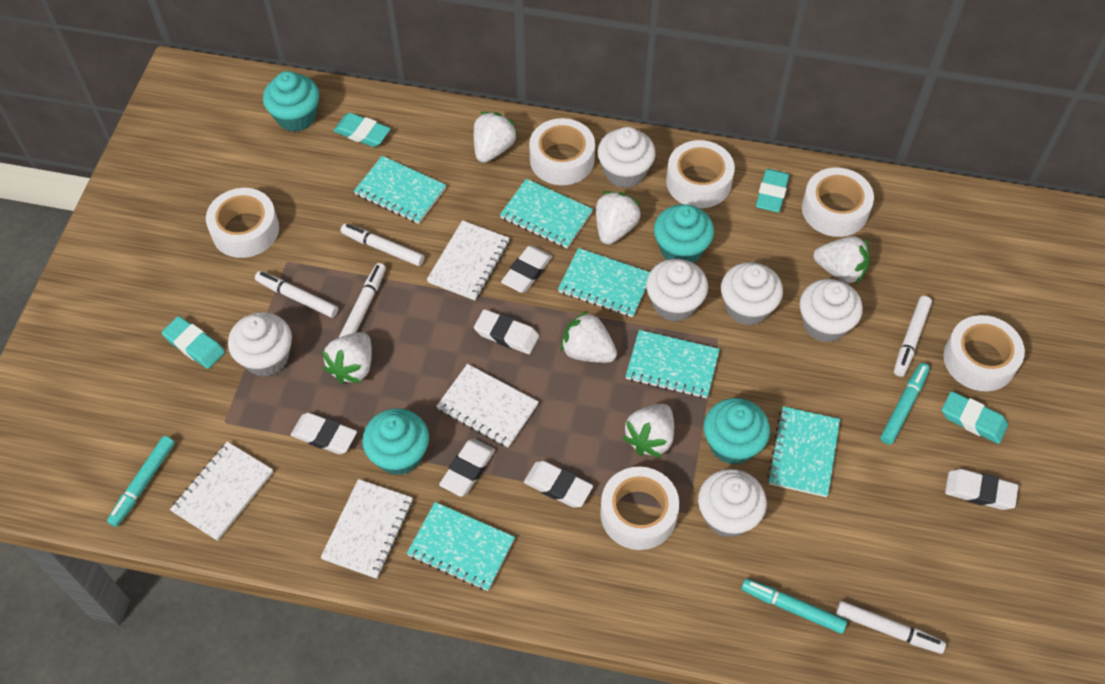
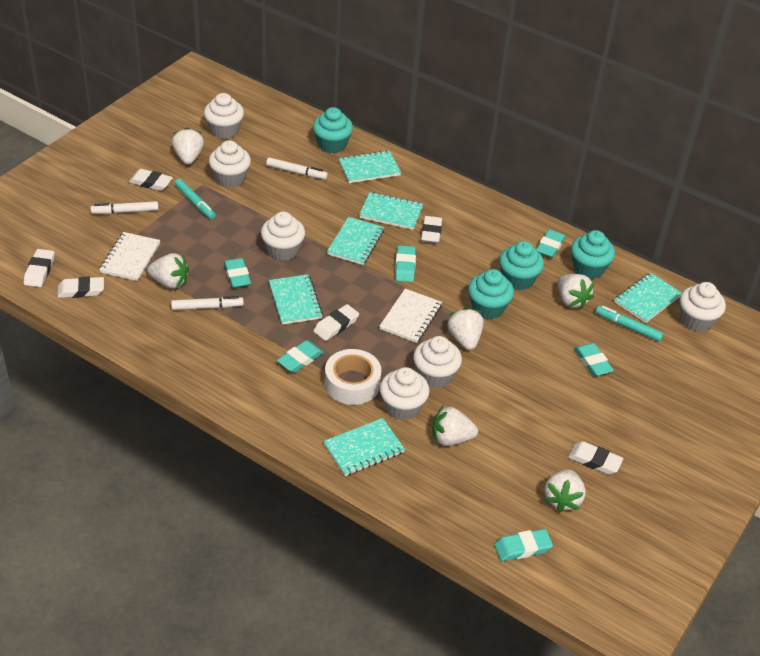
turquoise eraser: [162,316,225,369] [334,113,391,147] [756,169,789,212] [942,391,1008,444] = 4 -> [224,258,251,288] [277,340,324,373] [395,245,416,282] [494,529,553,561] [536,229,566,258] [574,343,614,376] = 6
turquoise marker: [107,436,175,527] [741,579,847,634] [880,363,930,445] = 3 -> [174,179,216,219] [596,306,664,342] = 2
white marker: [255,271,338,318] [339,263,386,338] [340,224,424,266] [836,601,946,654] [894,296,932,377] = 5 -> [90,201,159,214] [171,296,244,310] [266,157,328,179] = 3
white notebook: [170,442,273,541] [320,479,413,579] [427,220,510,300] [436,364,539,448] = 4 -> [99,232,160,281] [379,288,442,343] = 2
white tape: [206,188,279,258] [529,118,595,185] [600,467,679,550] [666,140,735,208] [802,168,874,237] [943,315,1025,391] = 6 -> [325,349,381,405] = 1

